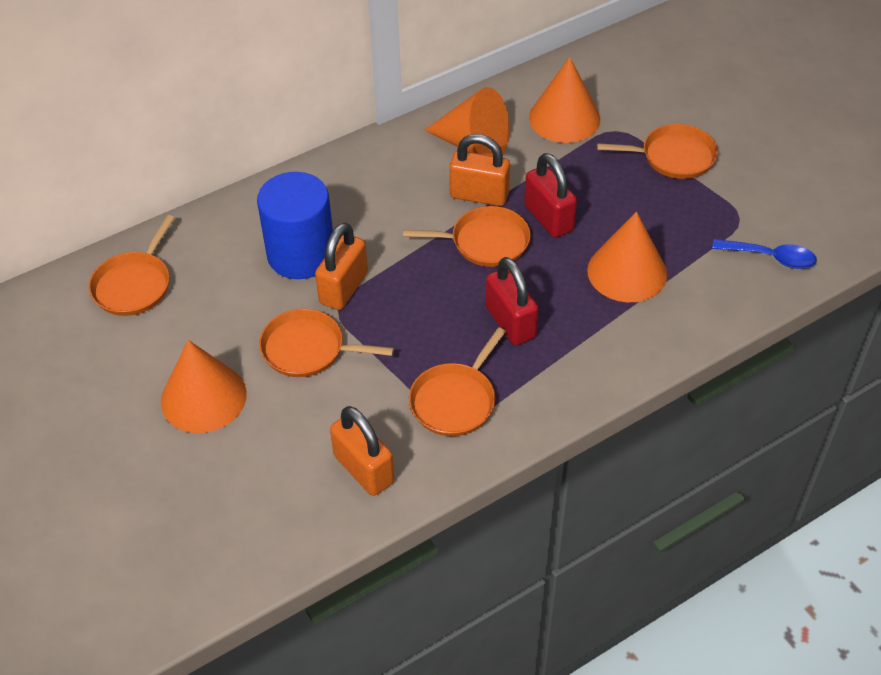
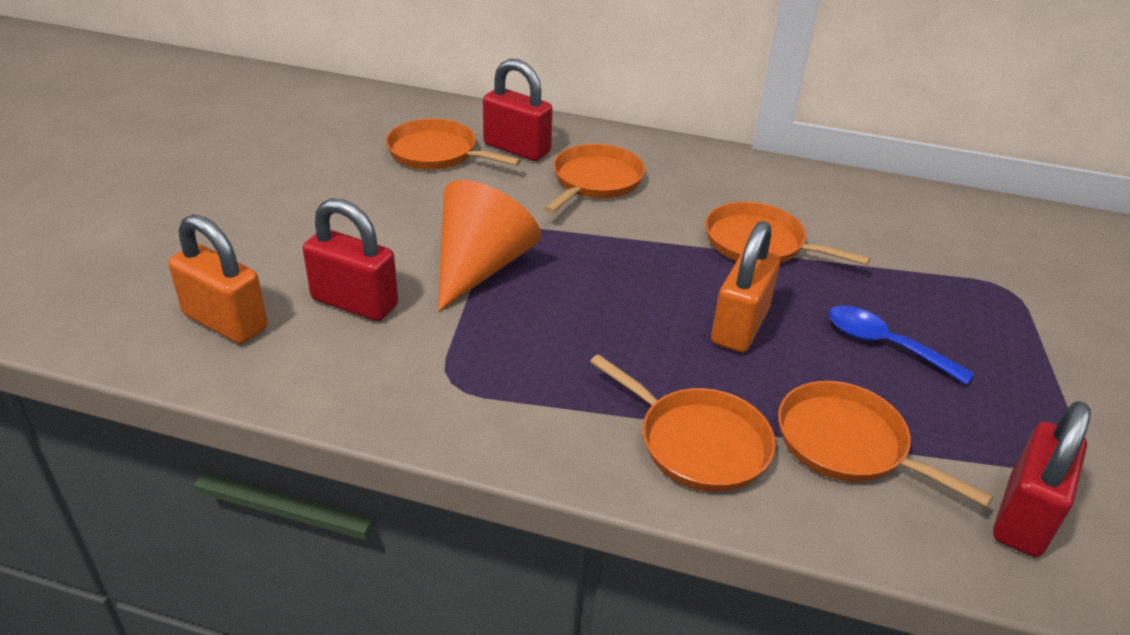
blue cylinder: [257,172,333,279] = 1 -> none = 0
orange cone: [161,340,247,433] [424,87,509,156] [529,57,600,143] [587,212,667,302] = 4 -> [438,180,541,311] = 1
orange padlock: [315,222,368,310] [330,406,394,496] [449,134,510,206] = 3 -> [168,214,268,344] [711,221,780,353] = 2
red padlock: [486,257,539,345] [524,153,577,238] = 2 -> [303,198,398,321] [483,59,553,161] [993,401,1091,557] = 3

